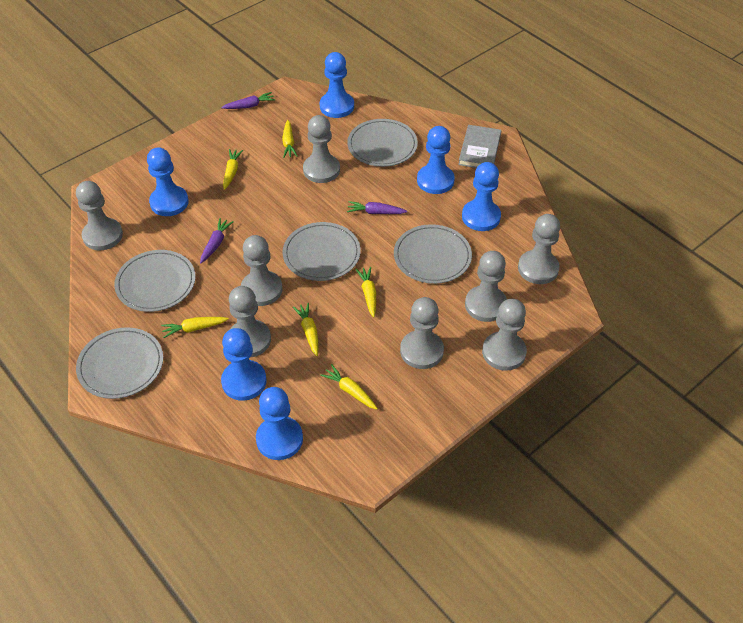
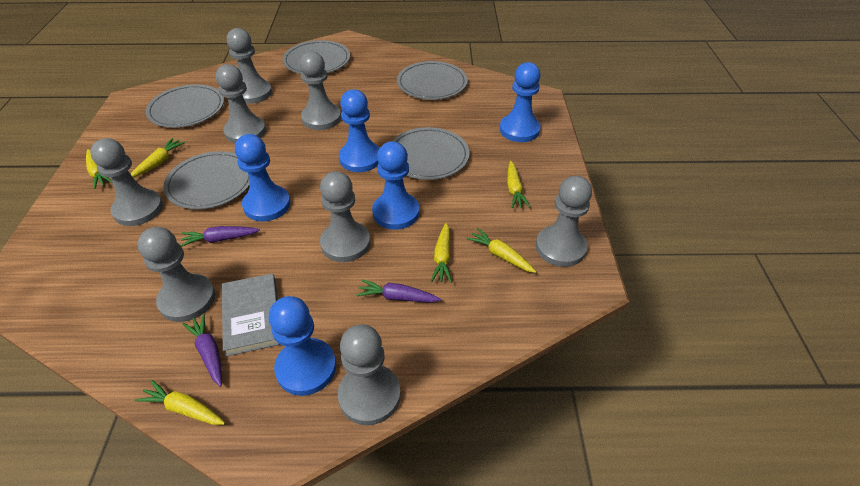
blue pawn: [147,147,189,216] [221,328,267,401] [256,387,303,460] [320,52,354,118] [417,126,455,194] [462,162,501,231] = 6 -> [235,134,291,221] [269,296,336,396] [339,89,380,172] [372,141,419,230] [500,62,541,142] = 5

